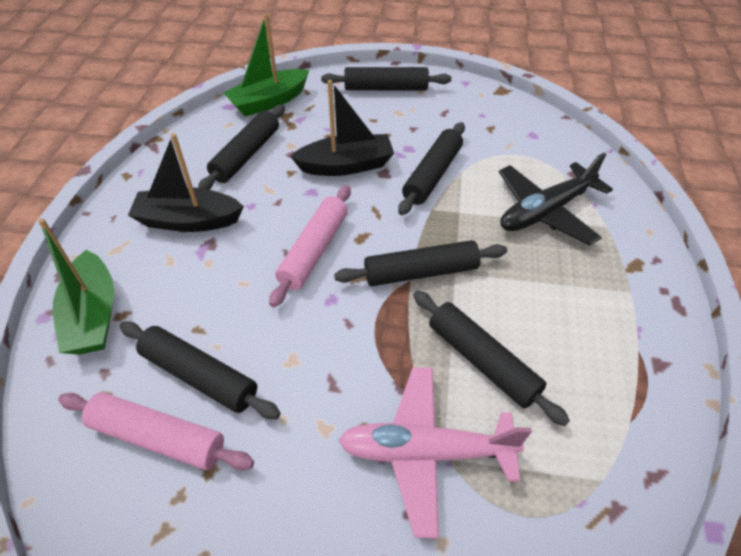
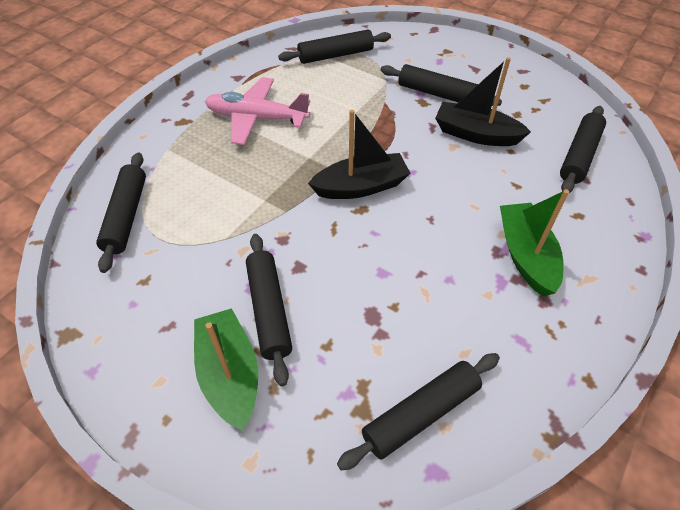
black plane: [499,153,613,245] = 1 -> none = 0
pink rolling pin: [58,392,254,470] [269,185,351,307] = 2 -> none = 0

